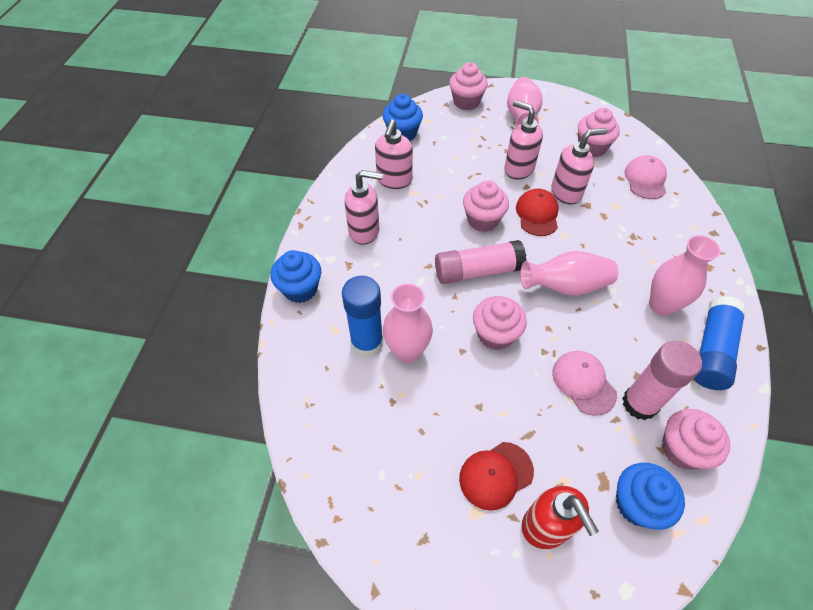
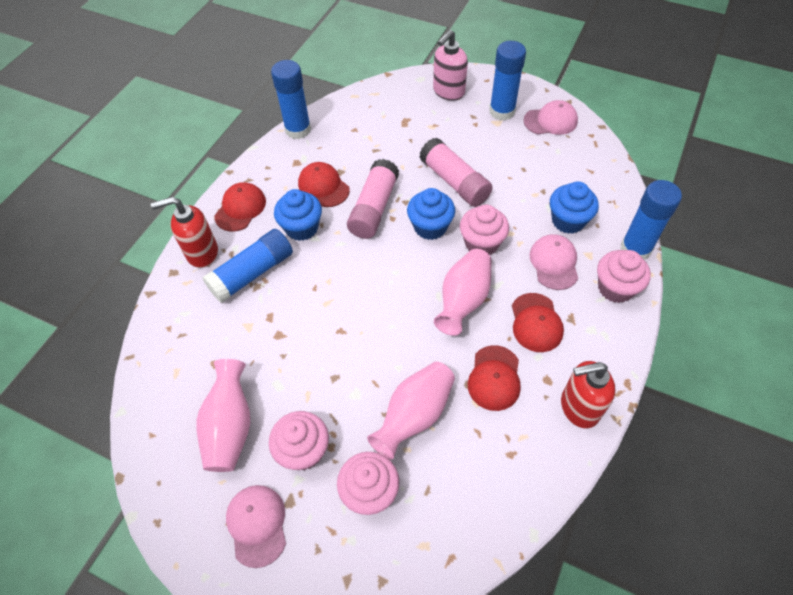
blue glue stick: [342,276,383,357] [694,296,746,390] = 2 -> [202,229,293,303] [271,60,311,139] [489,41,526,121] [620,180,682,260] = 4
pink cap: [552,351,617,416] [624,155,667,199] = 2 -> [226,485,286,568] [523,100,578,135] [530,234,578,290] = 3
pink cupcake: [449,62,488,110] [463,180,509,232] [473,296,527,350] [578,108,620,157] [662,409,730,470] = 5 -> [269,411,329,470] [337,452,399,515] [460,205,509,255] [597,250,651,303] = 4
pink soap dispenser: [345,170,383,245] [375,119,413,189] [504,100,543,179] [551,128,607,205] = 4 -> [433,30,468,101] = 1
pink vase: [383,283,433,363] [507,77,543,127] [520,251,618,296] [649,235,720,316] = 4 -> [196,359,250,472] [367,362,455,460] [434,249,492,336] = 3
red cap: [459,442,534,511] [516,189,559,236] = 2 -> [214,182,266,231] [298,162,350,207] [468,345,521,411] [512,293,564,352] = 4
red soap dispenser: [521,486,599,549] = 1 -> [151,197,218,268] [561,361,615,428] = 2

